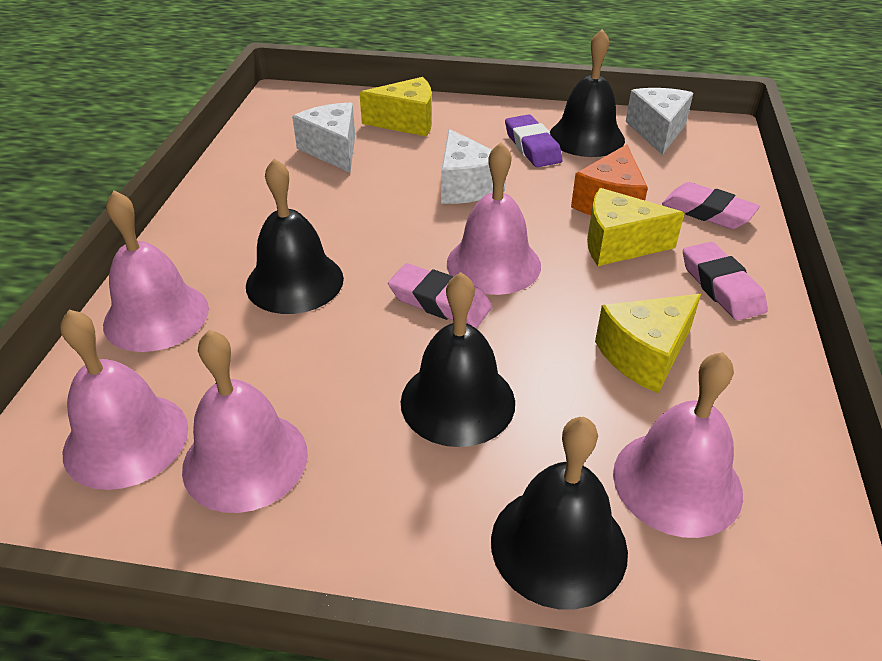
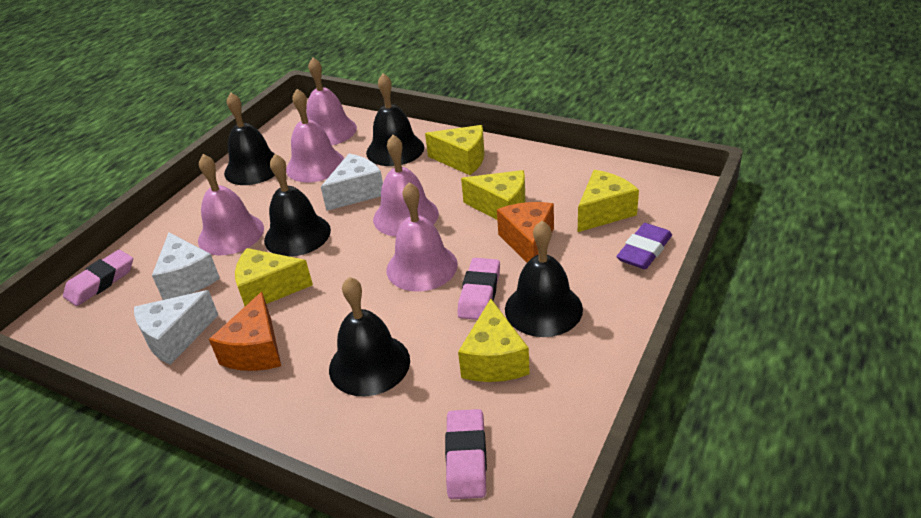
black bell: [246,158,344,314] [401,272,515,447] [491,417,628,610] [550,29,625,157] = 4 -> [224,93,275,185] [264,154,331,257] [329,277,410,396] [366,73,424,166] [505,221,583,337] = 5
orange cheese: [571,144,648,215] = 1 -> [209,292,281,371] [497,202,554,263] = 2
yellow cheese: [359,77,432,137] [587,188,684,266] [595,294,701,394] = 3 -> [235,248,313,306] [425,125,485,175] [458,299,530,382] [461,170,526,220] [578,170,639,232] = 5

